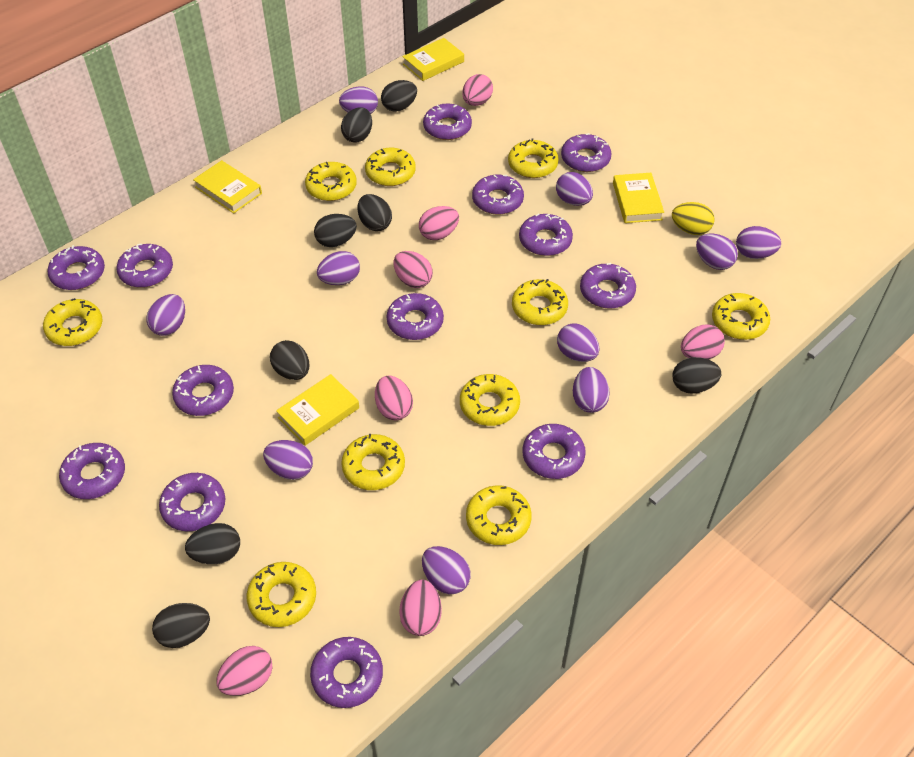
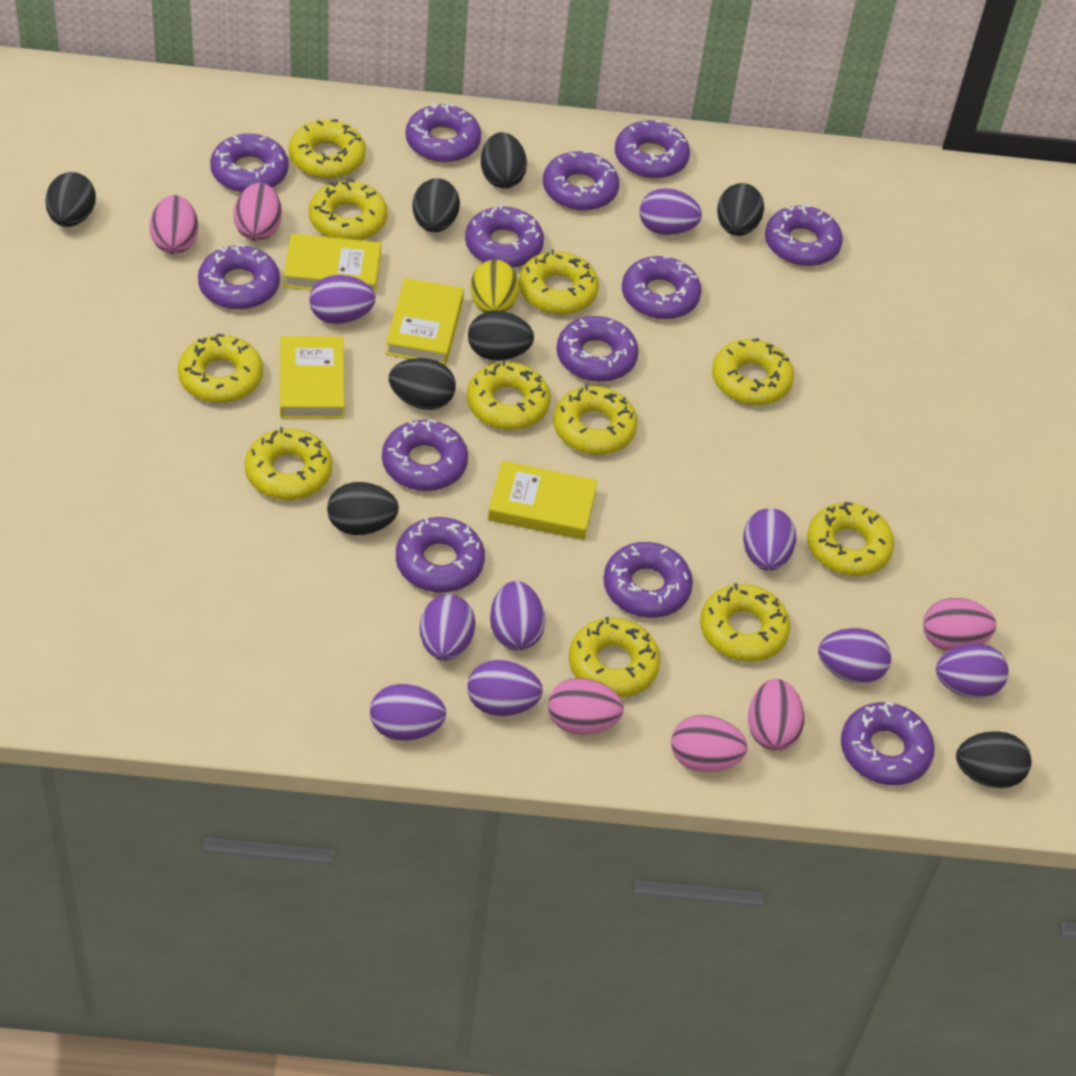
pink egg: [216,646,273,696] [375,375,413,421] [394,251,433,288] [399,580,442,636] [419,206,459,240] [462,74,493,106] [681,324,725,360] = 7 -> [149,195,198,254] [233,183,282,241] [548,678,624,735] [671,715,748,772] [748,679,804,750] [923,598,996,651] = 6
purple egg: [147,294,185,336] [263,440,313,480] [317,251,360,285] [339,86,378,114] [422,546,471,594] [556,172,593,206] [557,324,599,362] [573,367,610,413] [696,234,738,270] [736,226,781,259] = 10 -> [309,275,376,324] [370,683,446,740] [420,595,475,661] [468,659,543,716] [490,581,545,650] [640,188,702,236] [743,508,796,571] [818,628,891,684] [936,643,1009,698] = 9
yellow donut: [43,298,102,346] [247,562,316,627] [305,162,357,201] [341,434,405,490] [365,148,416,186] [460,374,520,426] [466,485,532,545] [508,138,558,178] [512,279,568,325] [712,293,770,340] = 10 -> [178,334,263,403] [245,427,332,500] [289,119,366,179] [309,179,388,240] [467,360,551,430] [519,249,599,315] [553,385,638,455] [569,617,661,698] [700,583,791,662] [712,338,794,405] [807,502,894,576] = 11

